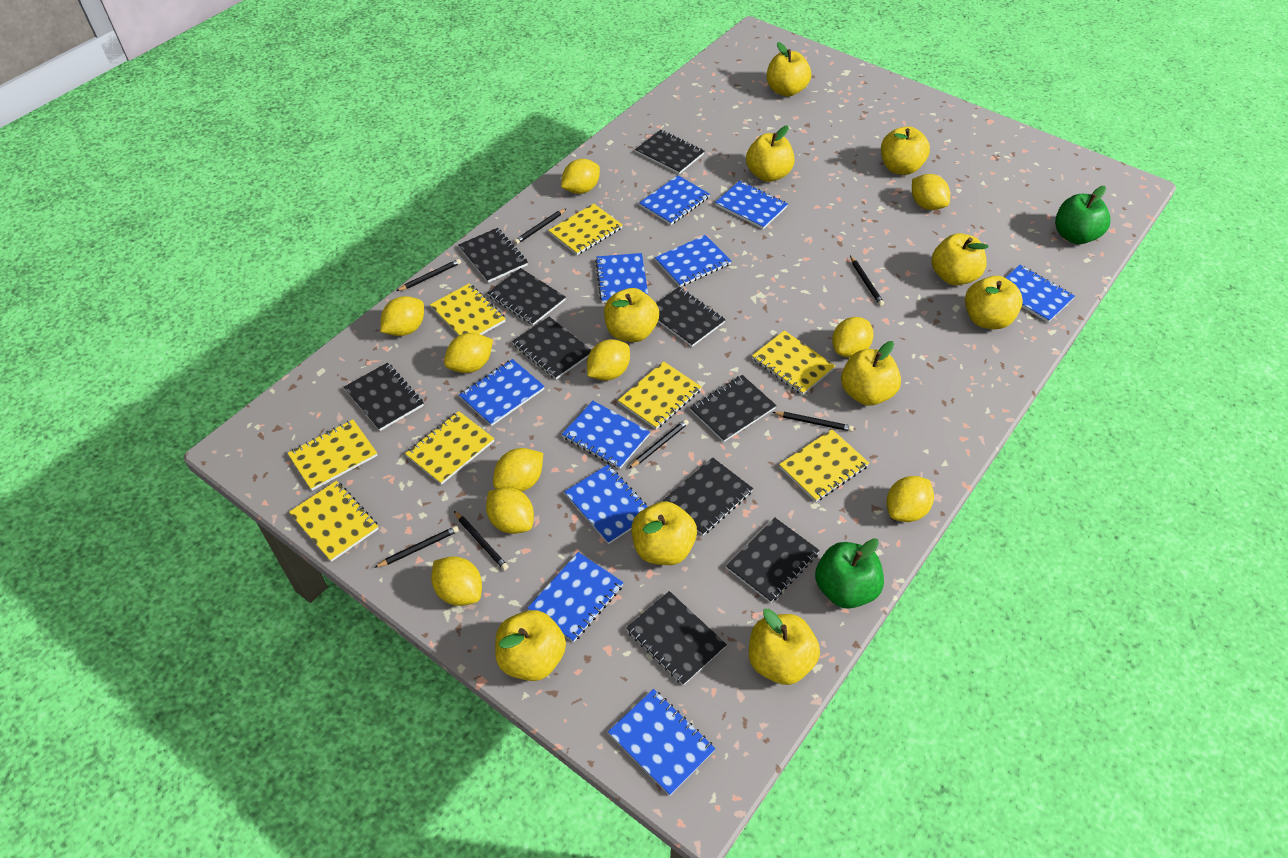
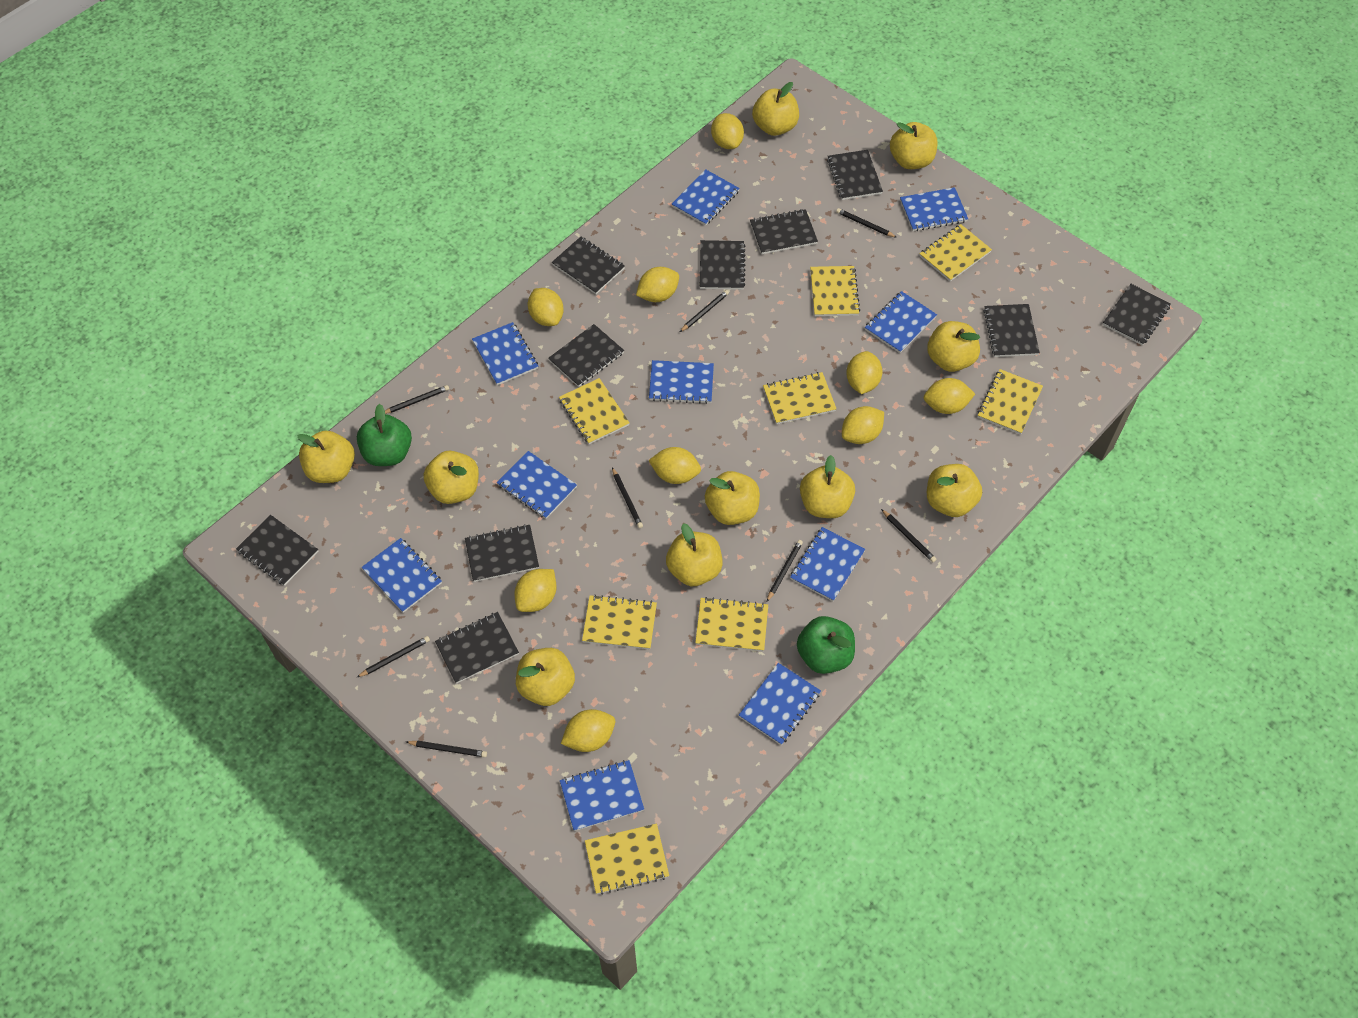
black pencil: [374,526,459,568] [397,259,461,291] [454,511,509,570] [514,208,567,244] [629,419,689,469] [772,412,854,432] [850,256,884,306] = 7 -> [357,636,430,677] [385,385,449,414] [406,740,487,757] [612,467,643,528] [680,290,729,332] [767,540,803,602] [836,208,897,238] [881,509,936,562] = 8
yellow lemon: [380,296,424,336] [431,556,482,606] [444,333,493,373] [486,487,534,534] [493,448,543,492] [561,159,600,194] [587,339,630,381] [832,317,874,358] [887,476,934,522] [912,174,950,210] = 10 -> [514,569,557,612] [528,288,564,326] [561,709,615,752] [636,267,679,302] [648,447,701,484] [711,113,744,149] [842,406,884,444] [846,351,883,394] [924,378,975,414] = 9

